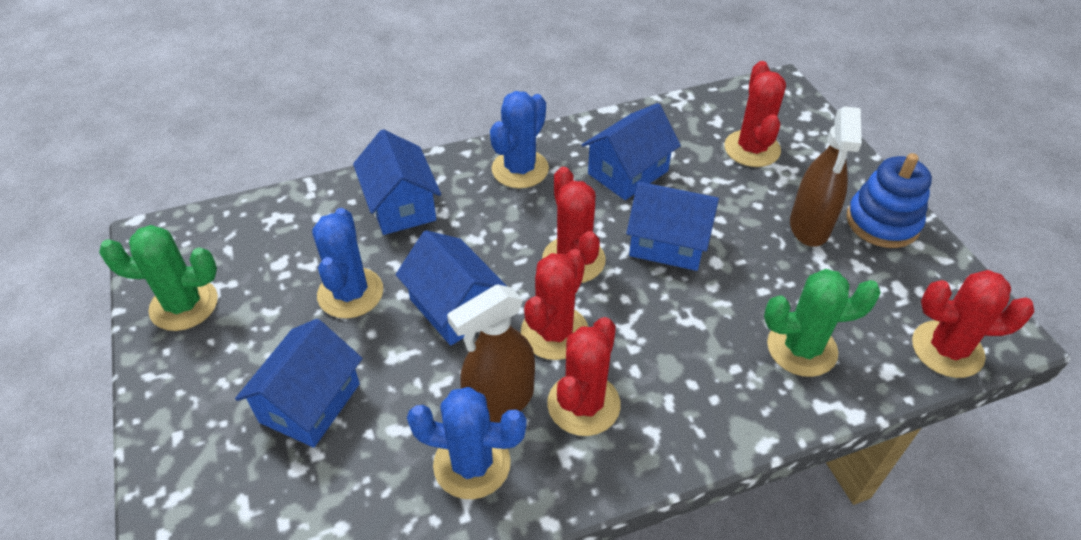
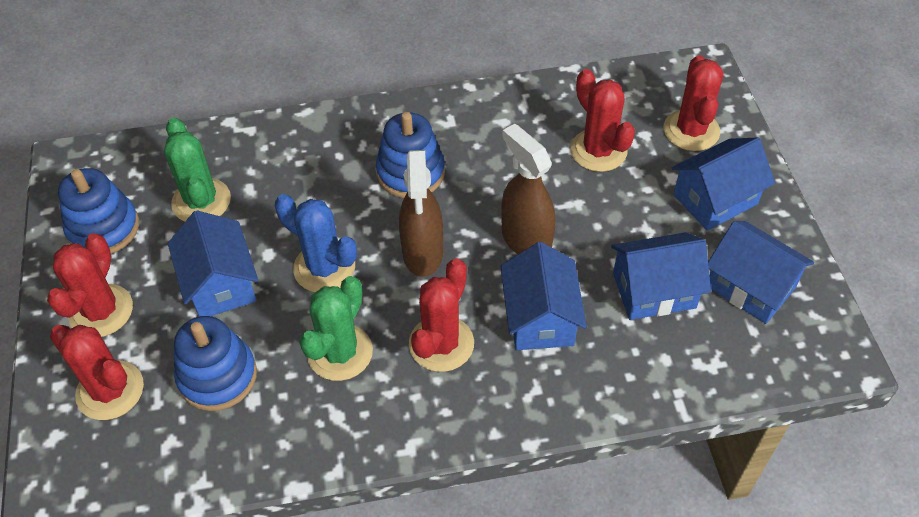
blue cactus: [312,208,383,319] [407,387,527,499] [490,91,549,188] = 3 -> [275,194,357,292] = 1
blue stacking toy: [846,153,932,248] = 1 -> [58,168,139,254] [174,316,257,411] [376,112,445,198] = 3

